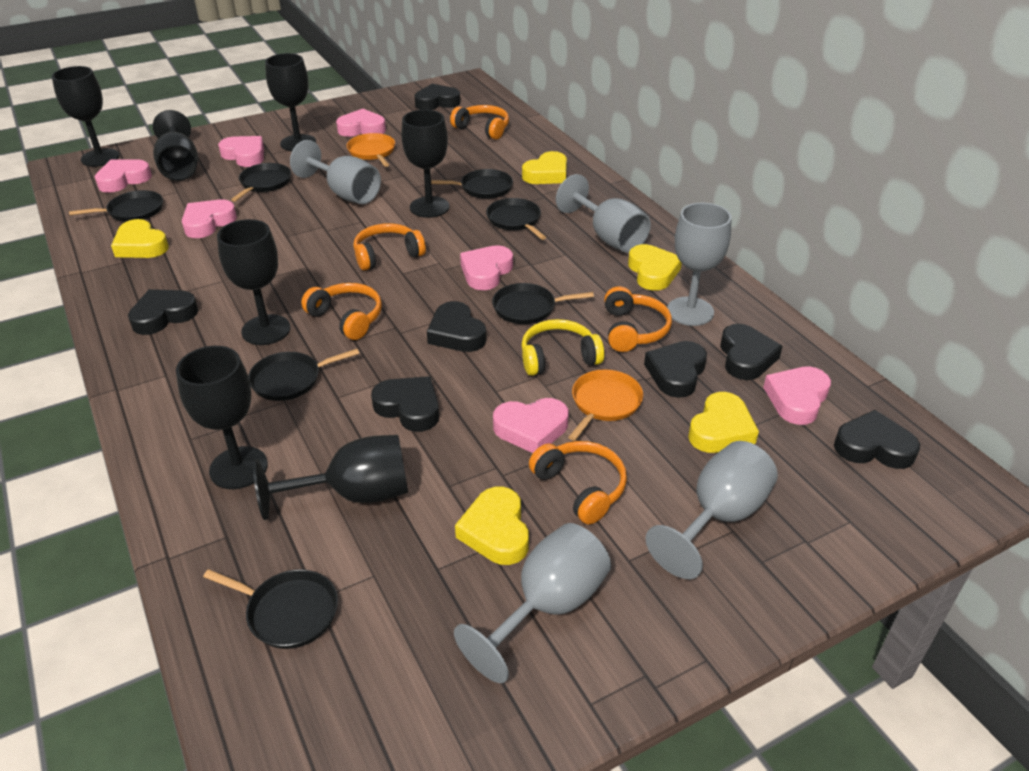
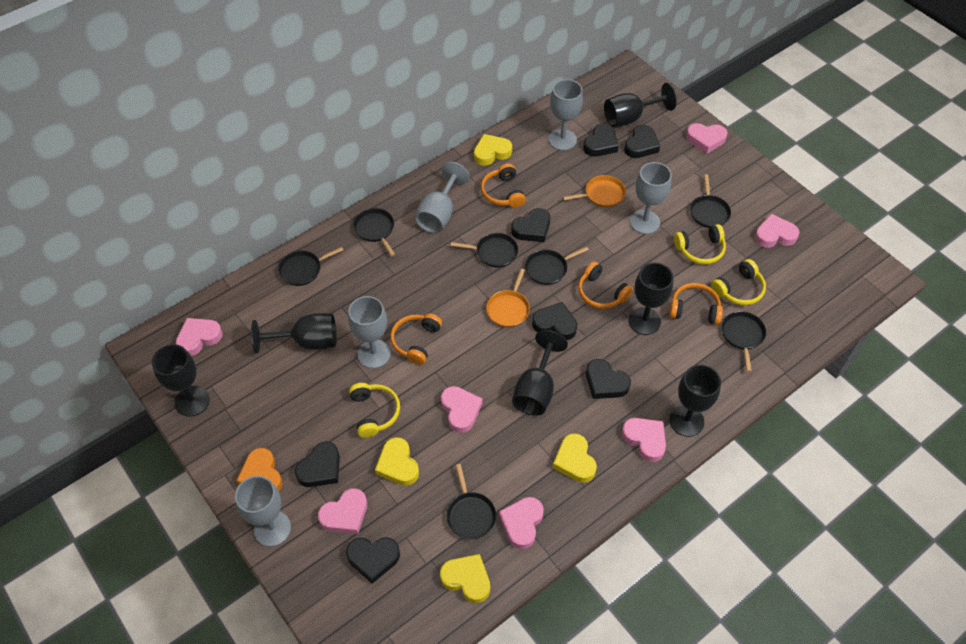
black goblet: [52,66,120,167] [153,110,198,181] [176,346,268,489] [217,219,290,345] [253,435,408,520] [265,53,316,151] [401,110,449,218] = 7 -> [152,344,210,417] [251,313,336,353] [512,330,568,416] [604,83,677,127] [628,262,673,335] [669,365,721,437] = 6
orange headphones: [301,283,382,340] [353,223,426,271] [450,105,509,140] [529,441,627,524] [604,286,672,352] = 5 -> [391,314,442,365] [481,163,526,208] [578,262,633,309] [669,283,723,325] = 4
orange heart: none = 0 -> [236,448,282,491] = 1
yellow headphones: [521,319,604,376] = 1 -> [349,383,400,438] [674,224,726,264] [711,259,766,305] = 3
yellow heart: [111,219,169,258] [455,487,529,565] [522,151,567,184] [628,244,682,291] [688,392,759,453] = 5 -> [375,437,419,486] [440,554,490,603] [474,134,512,166] [553,433,597,483] = 4

